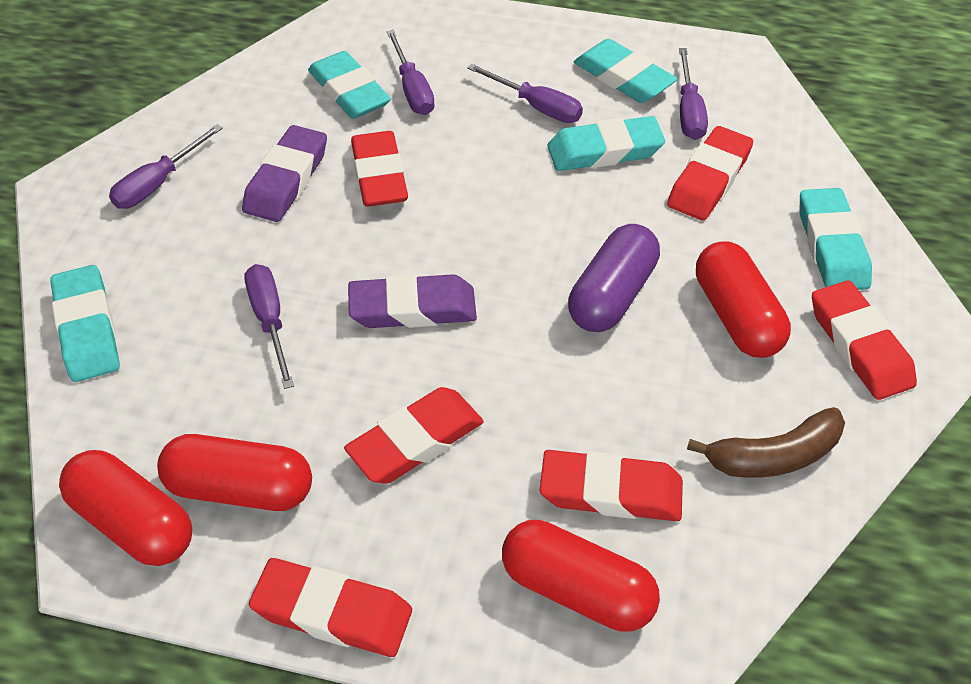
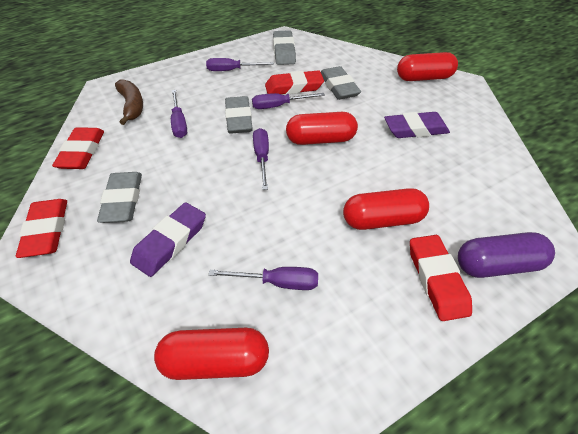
grey eraser: none = 0 -> [97,172,142,223] [225,96,253,134] [273,30,296,65] [321,66,361,100] = 4
red eraser: [249,558,412,657] [344,387,484,484] [351,131,408,207] [540,450,683,521] [667,126,753,221] [812,280,917,400] = 6 -> [16,199,67,258] [52,127,104,169] [265,70,324,95] [410,235,472,321] = 4
turquoise eraser: [50,265,120,382] [308,51,391,119] [547,116,665,171] [574,39,677,103] [800,188,872,290] = 5 -> none = 0

